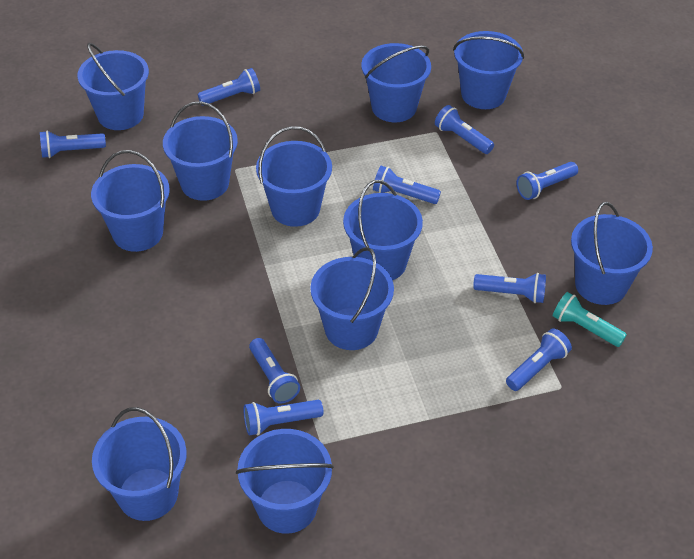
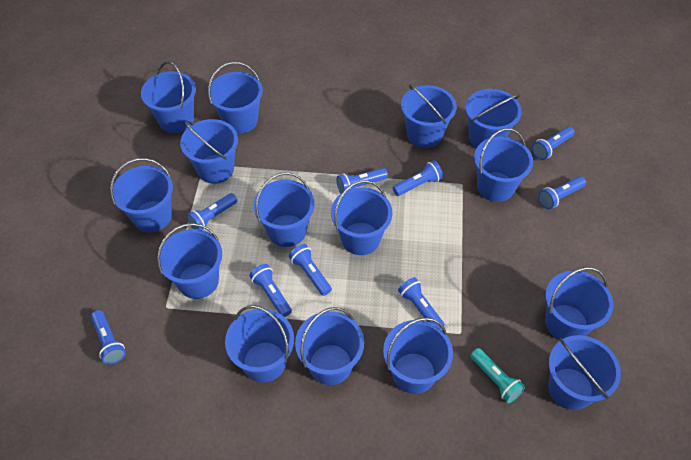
blue bucket: [78,43,149,130] [91,150,170,252] [92,407,187,521] [163,101,238,201] [236,429,334,534] [256,126,332,227] [310,247,394,350] [343,180,423,280] [361,43,431,122] [453,31,524,109] [571,202,653,305] = 11 -> [110,158,173,232] [141,61,196,133] [157,223,222,299] [180,119,238,184] [208,62,263,134] [225,305,294,382] [253,172,315,247] [295,307,364,385] [331,180,392,255] [383,317,453,394] [401,84,456,148] [466,89,522,148] [474,128,533,202] [545,267,614,340] [548,335,621,410] = 15

